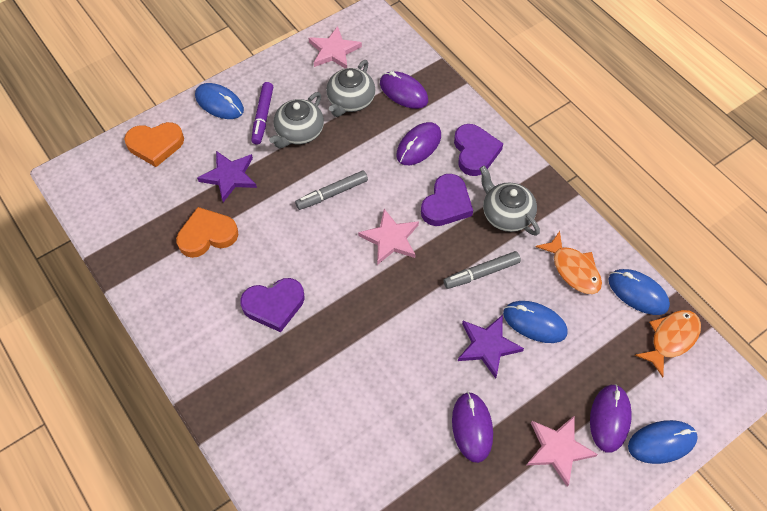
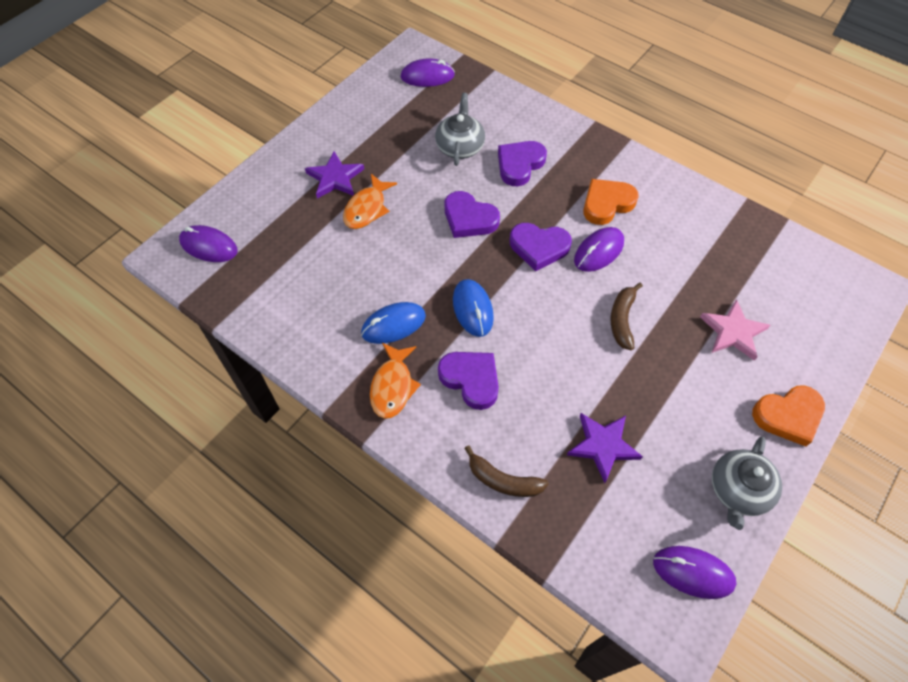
blue mouse: [195,83,244,119] [503,301,568,343] [609,269,670,315] [628,420,698,464] = 4 -> [361,302,426,344] [453,279,494,337] = 2
brown banana: none = 0 -> [464,445,549,497] [611,283,643,350] = 2
grey marker: [295,170,368,210] [443,251,521,289] = 2 -> none = 0
grey teapot: [269,92,324,148] [326,60,375,117] [479,166,540,236] = 3 -> [435,93,485,166] [712,437,782,530] = 2
pink star: [308,26,362,69] [358,209,419,265] [527,416,598,487] = 3 -> [700,299,770,361] = 1
purple heart: [240,278,304,332] [421,174,473,226] [454,124,503,176] = 3 -> [438,352,499,410] [445,191,500,238] [498,141,547,186] [510,223,572,271] = 4
purple marker: [251,82,273,145] = 1 -> none = 0

